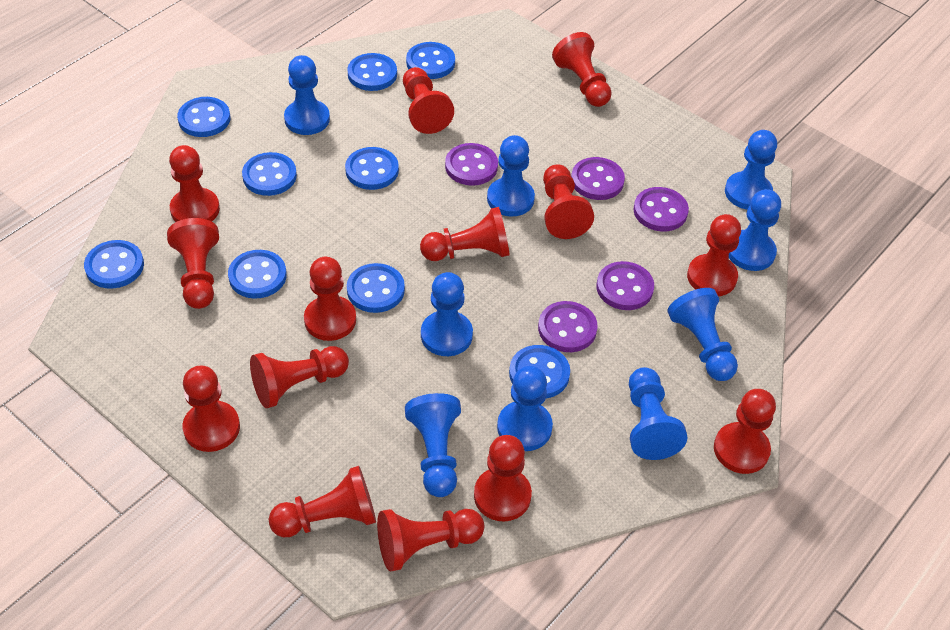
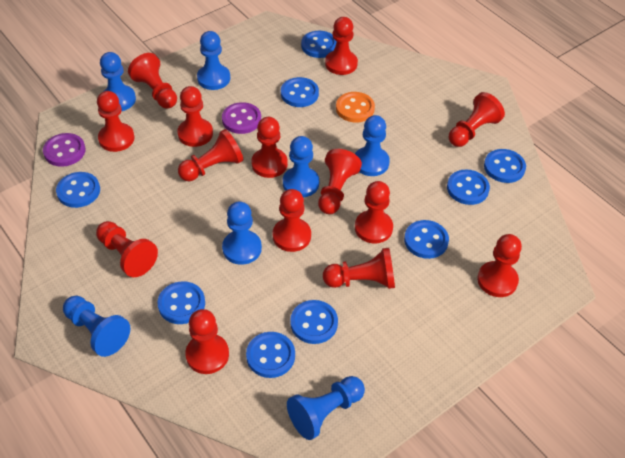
blue pawn: [284,55,330,135] [405,393,461,497] [421,272,473,356] [487,135,535,217] [497,366,553,451] [629,367,687,460] [668,288,738,381] [725,130,777,210] [729,189,781,271] = 9 -> [63,296,130,357] [100,52,136,111] [197,31,230,90] [222,201,262,265] [283,136,319,198] [287,376,365,440] [355,115,390,176] = 7
orange button: none = 0 -> [336,92,375,123] = 1
purple button: [445,143,498,186] [538,301,598,352] [571,157,625,200] [597,261,654,310] [633,187,689,231] = 5 -> [43,133,85,167] [222,102,261,134] = 2

